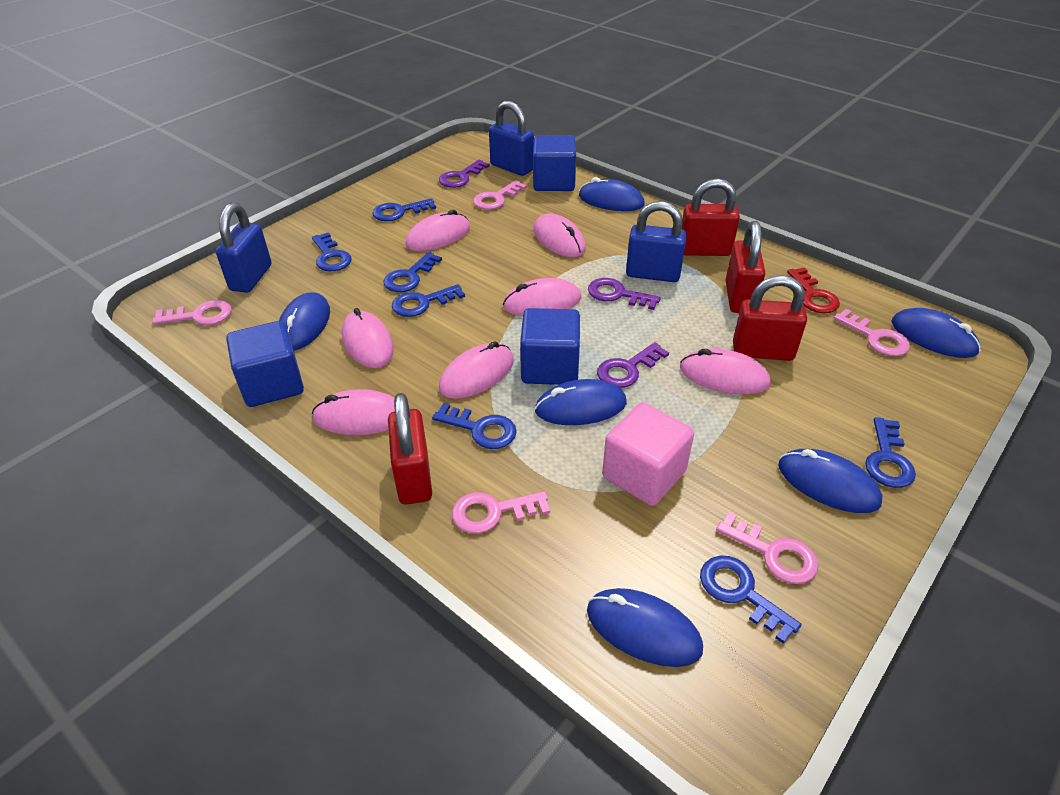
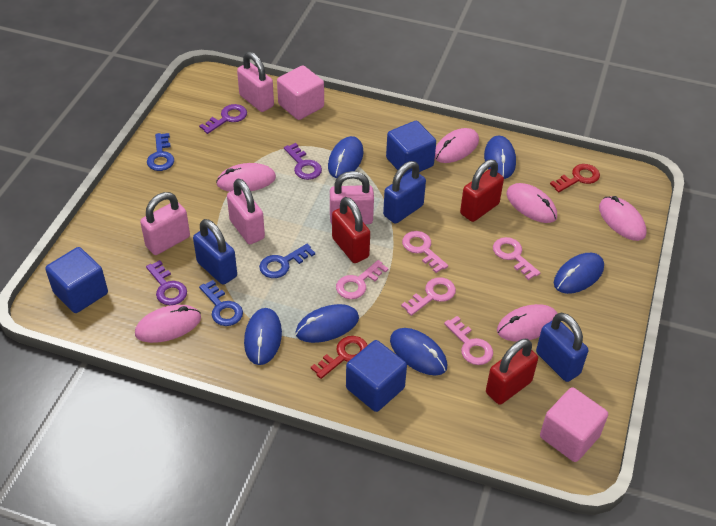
blue key: [312,232,352,271] [373,198,436,221] [383,252,442,292] [392,284,465,317] [432,403,517,449] [700,556,802,644] [865,417,916,488] = 7 -> [147,133,174,171] [199,280,243,326] [259,244,315,278] = 3
pink cube: [602,402,694,506] = 1 -> [277,65,324,120] [540,387,608,462] = 2
pink mouse: [312,389,395,435] [342,308,394,368] [405,210,470,251] [439,341,514,399] [503,278,581,316] [533,213,586,257] [680,348,771,394] = 7 -> [135,305,201,343] [216,163,276,192] [435,128,479,163] [497,304,558,341] [506,183,557,223] [599,196,647,241] = 6
pink padlock: none = 0 -> [140,192,190,255] [227,179,265,244] [237,52,274,112] [330,171,374,224] = 4
red key: [787,267,840,313] = 1 -> [311,336,368,379] [550,164,600,192] = 2
red padlock: [388,393,432,505] [682,178,740,256] [726,221,765,313] [733,275,807,361] = 4 -> [332,197,370,263] [460,160,504,222] [486,339,538,405] = 3

